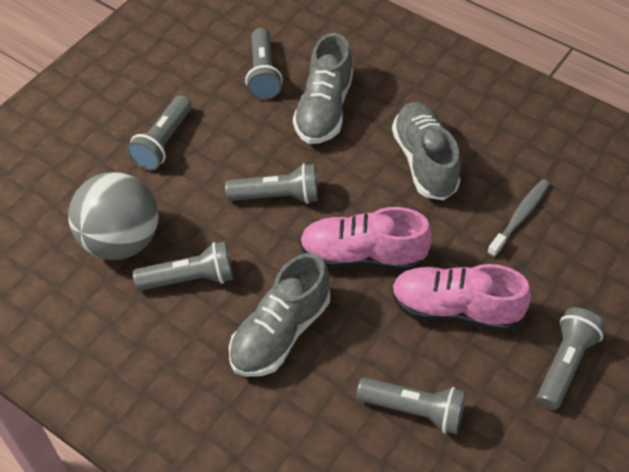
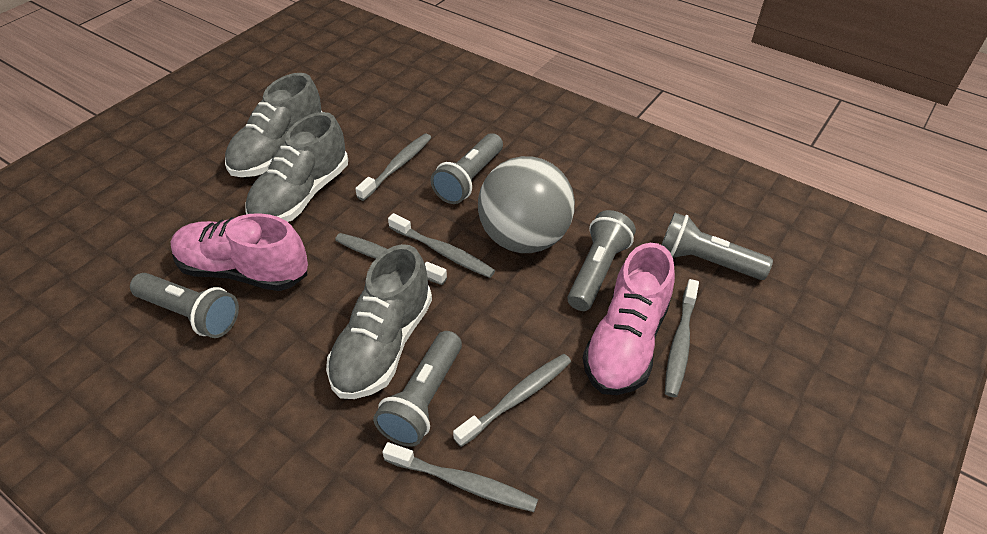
grey flashlight: [127,95,192,170] [133,241,234,291] [225,163,318,204] [245,28,283,100] [356,377,466,435] [537,307,606,410] = 6 -> [130,273,239,338] [373,331,462,447] [431,133,503,204] [567,210,636,311] [661,213,773,280] = 5
grey toothbrush: [487,179,550,257] = 1 -> [335,233,447,285] [355,133,432,201] [383,442,538,512] [388,213,495,278] [453,354,571,447] [665,279,699,397] = 6

